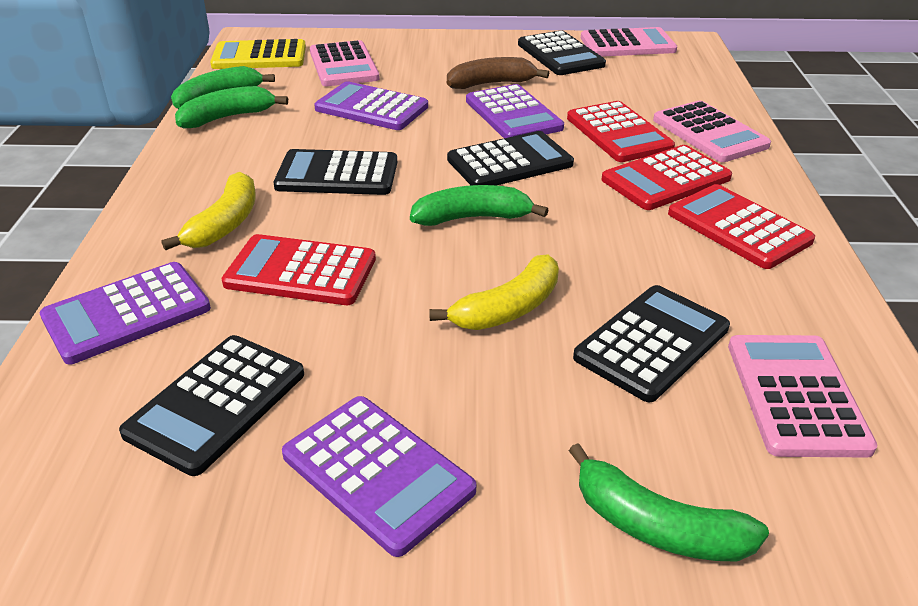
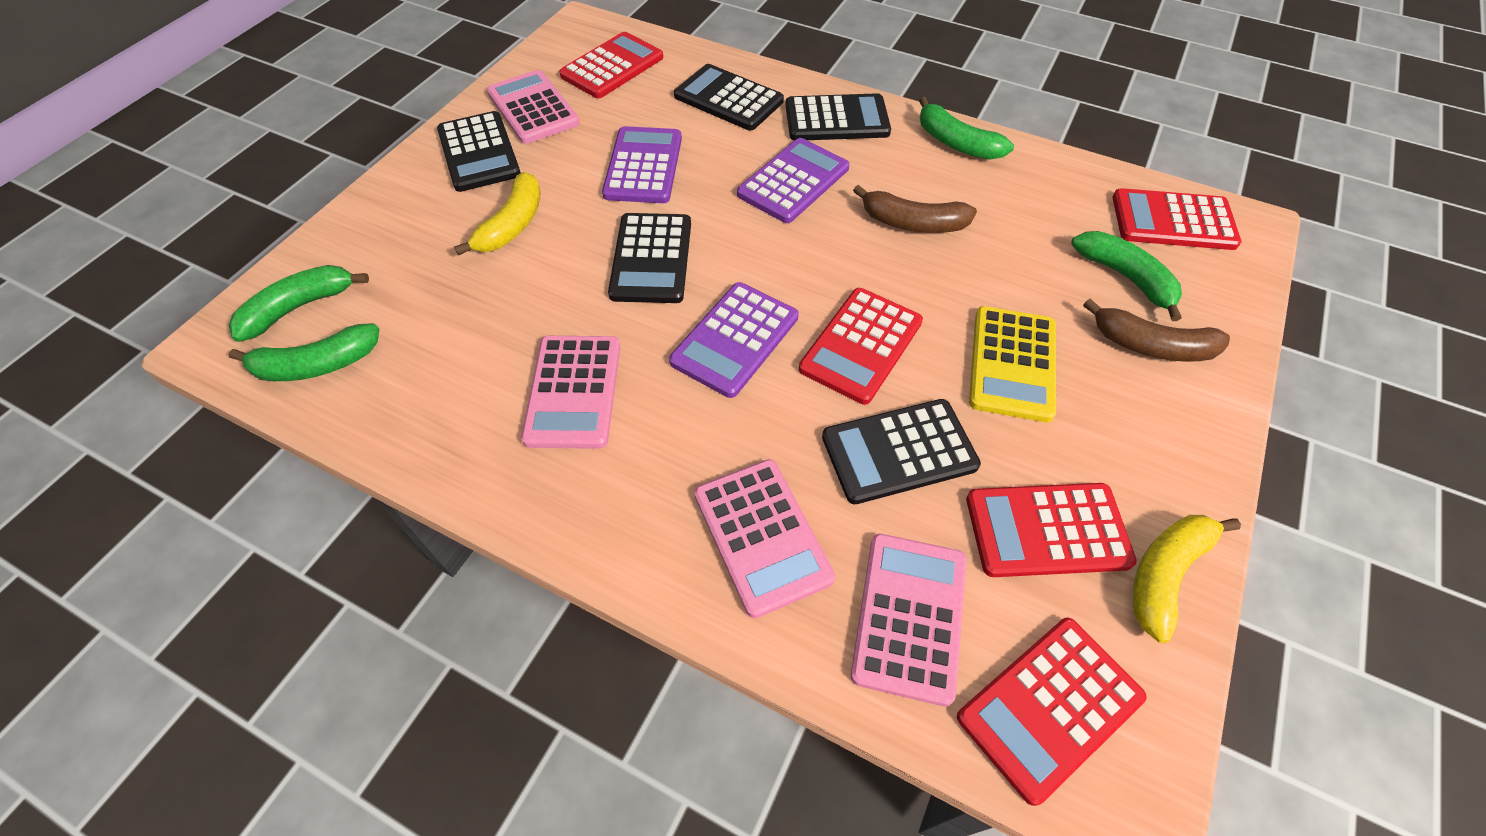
brown banana: [447,57,549,89] = 1 -> [853,185,977,233] [1083,299,1230,362] = 2
purple calculator: [40,262,211,364] [282,396,476,557] [314,81,428,130] [466,84,564,138] = 4 -> [602,126,682,203] [669,282,799,398] [737,138,849,223] = 3
red calculator: [221,234,376,305] [567,101,675,162] [601,145,732,210] [668,184,815,269] = 4 -> [559,32,663,98] [799,288,923,405] [957,618,1147,806] [966,483,1137,577] [1112,188,1242,250] = 5

